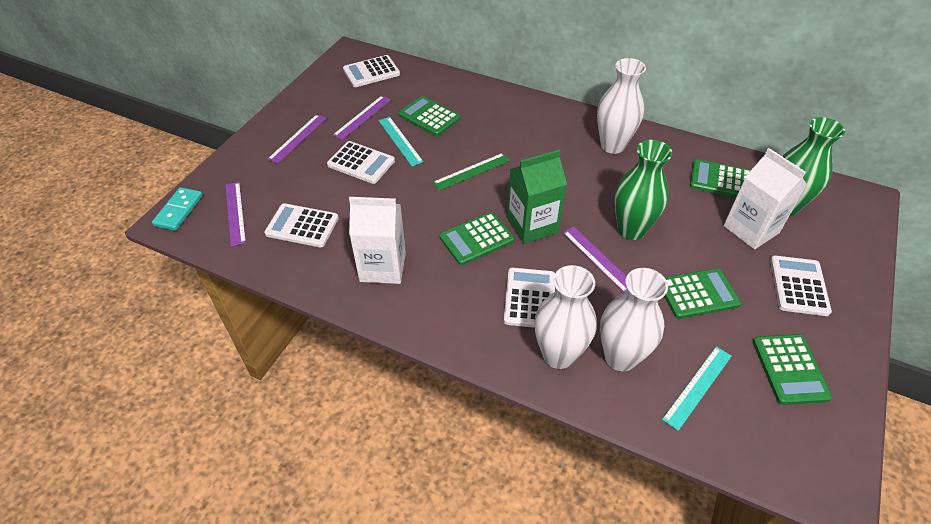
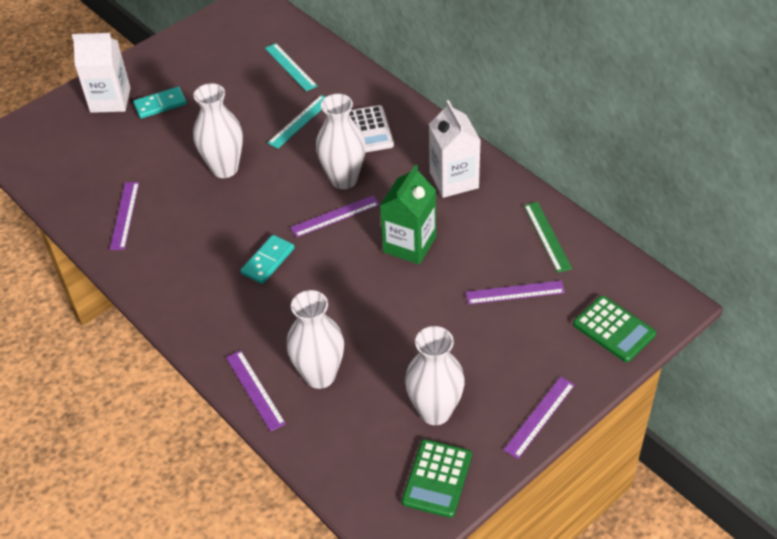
green calculator: [398,96,460,136] [440,212,514,265] [664,268,741,319] [690,159,751,198] [753,334,832,405] = 5 -> [402,439,472,518] [573,295,656,362] = 2
green vase: [614,140,672,240] [782,117,845,216] = 2 -> none = 0
purple ruler: [225,182,246,246] [267,114,327,164] [332,96,391,140] [563,227,628,293] = 4 -> [110,182,139,250] [226,350,286,431] [290,196,380,237] [466,280,565,304] [504,377,575,459] = 5
turquoise domino: [152,187,203,231] = 1 -> [133,87,187,118] [241,235,294,284] = 2
white calculator: [264,203,339,247] [327,141,395,184] [343,55,400,87] [504,268,555,328] [770,255,832,316] = 5 -> [349,105,394,153] = 1
white vase: [534,265,597,369] [597,58,646,154] [600,268,668,371] = 3 -> [193,83,243,178] [287,290,344,389] [316,94,366,189] [405,326,465,425] = 4

